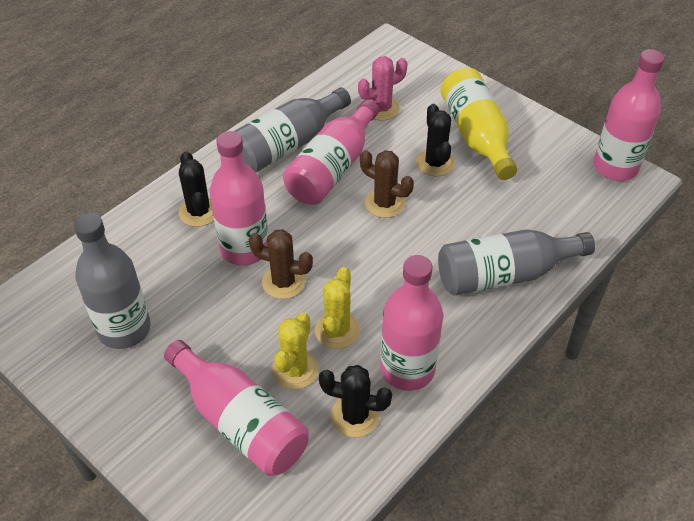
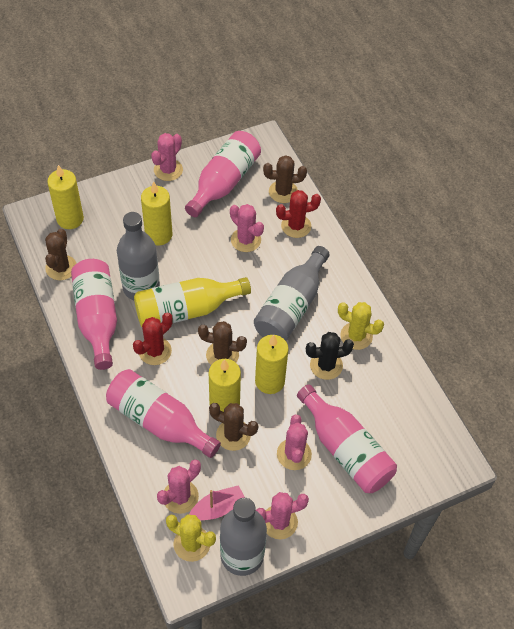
black cactus: [179,152,214,227] [319,365,392,438] [416,104,455,176] = 3 -> [306,332,354,380] = 1
brown cactus: [249,229,313,299] [360,150,414,218] = 2 -> [45,229,77,280] [198,321,247,365] [209,403,258,451] [263,155,307,203] = 4
pink boat: none = 0 -> [189,485,245,520] = 1
pink bottle: [164,340,309,476] [210,131,268,266] [283,99,379,205] [380,255,443,391] [593,49,664,181] = 5 -> [71,259,117,370] [106,369,221,458] [185,131,261,217] [297,384,397,493] = 4
pink cactus: [358,56,408,121] = 1 -> [151,133,183,181] [157,460,201,514] [230,204,264,252] [256,492,309,539] [277,415,312,470] = 5
red cactus: none = 0 -> [133,313,173,365] [276,190,321,238] = 2
yellow candle: none = 0 -> [47,165,84,229] [141,182,172,245] [209,359,241,412] [255,335,289,394] = 4

